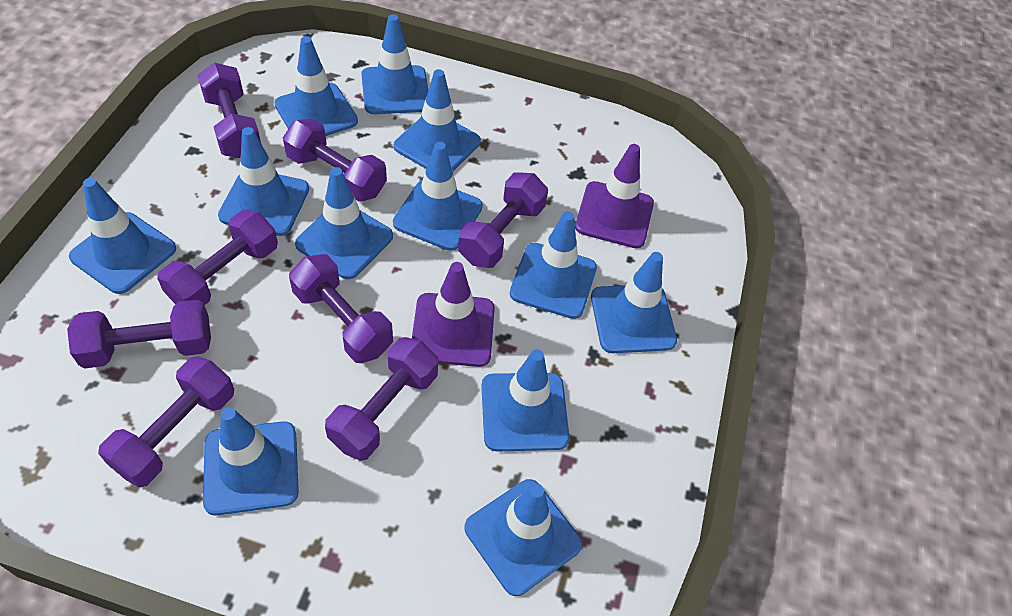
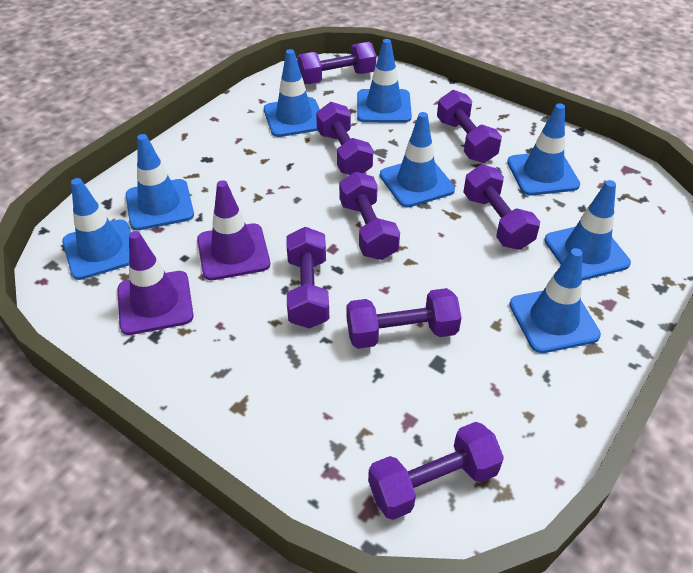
blue traffic cone: [69,178,176,294] [203,407,299,515] [218,127,309,236] [274,36,358,136] [295,167,393,279] [361,14,429,114] [393,142,483,251] [394,69,481,171] [465,479,582,596] [481,349,569,452] [510,211,597,319] [591,252,677,353] = 12 -> [62,178,131,280] [126,134,194,230] [264,49,320,137] [357,39,412,123] [380,112,455,207] [507,103,580,195] [509,248,601,353] [544,180,631,281] = 8

